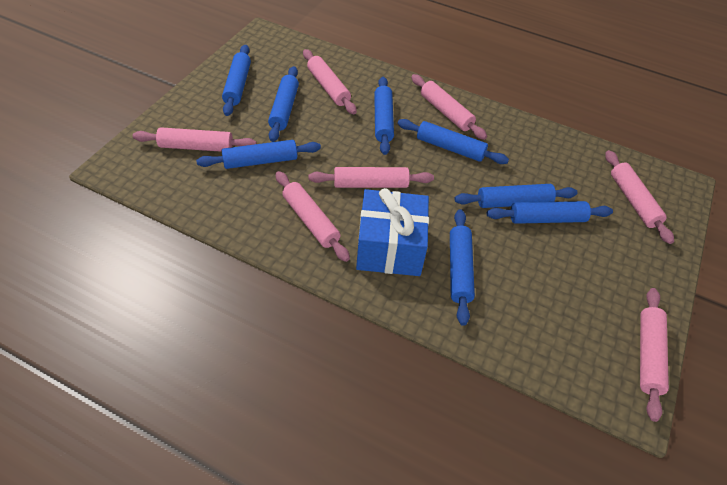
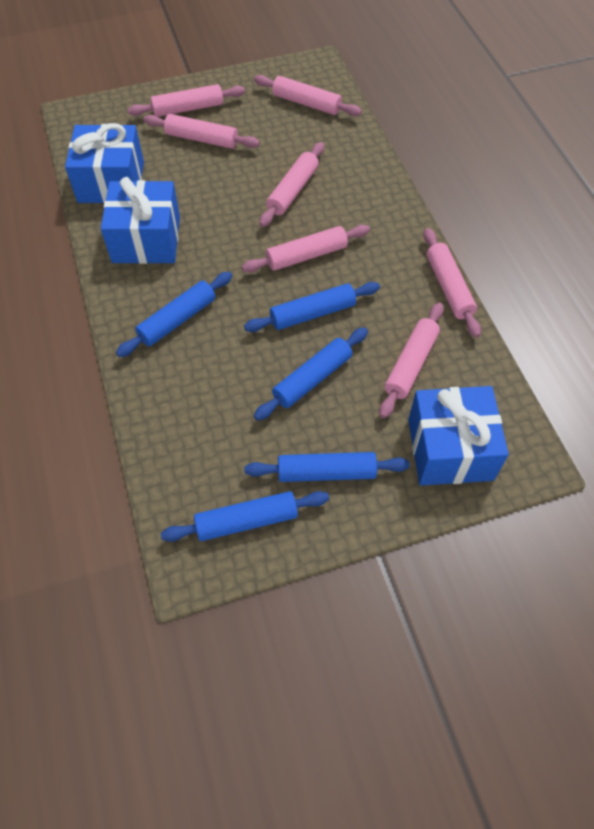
blue gift: [356,188,429,276] = 1 -> [65,123,144,203] [101,177,180,264] [408,386,509,486] = 3
blue rolling pin: [196,140,321,169] [222,45,251,116] [268,66,299,142] [374,77,394,155] [397,119,509,164] [450,209,475,326] [455,184,577,208] [487,201,613,224] = 8 -> [116,272,232,357] [161,491,329,542] [244,282,380,332] [244,452,410,482] [254,327,368,421] = 5

